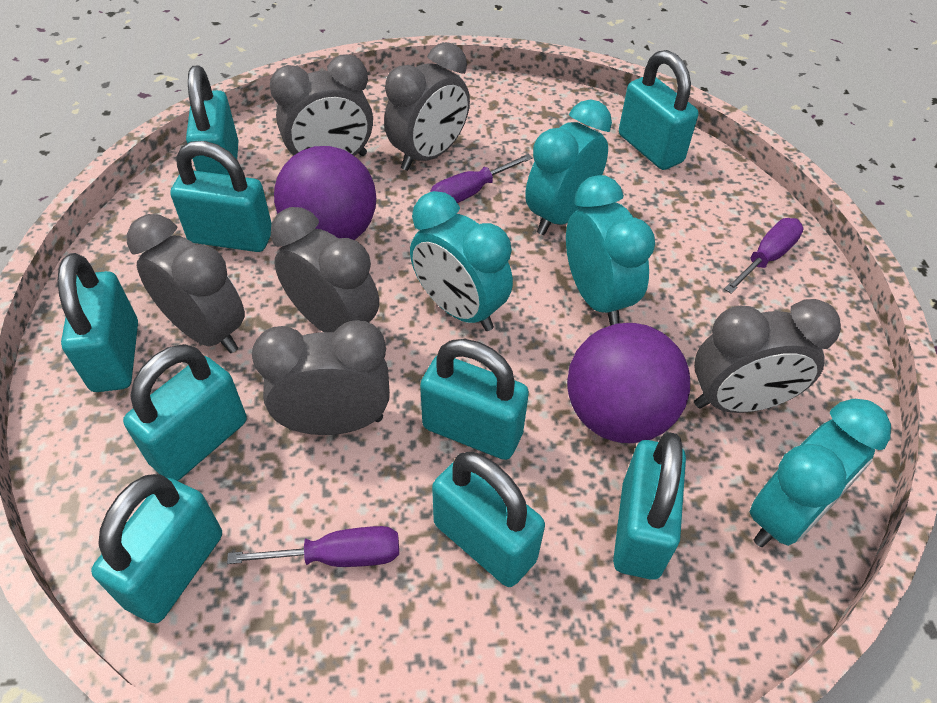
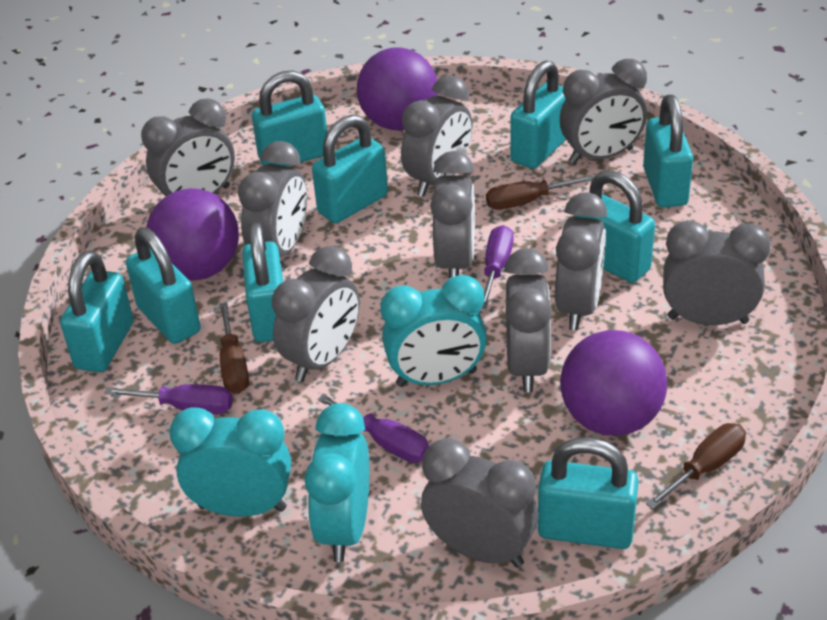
brown screwdriver: none = 0 -> [219,302,249,394] [486,175,594,210] [646,423,746,509] = 3
grey clock: [127,214,245,353] [252,320,390,435] [270,55,373,156] [271,207,379,332] [384,42,470,171] [694,299,841,413] = 6 -> [141,98,235,196] [238,141,307,257] [272,246,360,382] [401,76,472,197] [421,438,538,567] [430,151,475,278] [504,248,552,392] [555,192,607,330] [560,59,647,164] [663,220,771,325] = 10
purple ball: [274,146,376,240] [567,323,690,443] = 2 -> [146,188,239,281] [357,47,438,130] [560,330,667,436] = 3
turquoise clock: [410,191,513,331] [525,99,612,235] [566,175,655,325] [750,399,891,547] = 4 -> [169,407,291,517] [304,403,369,562] [380,275,487,387] = 3

